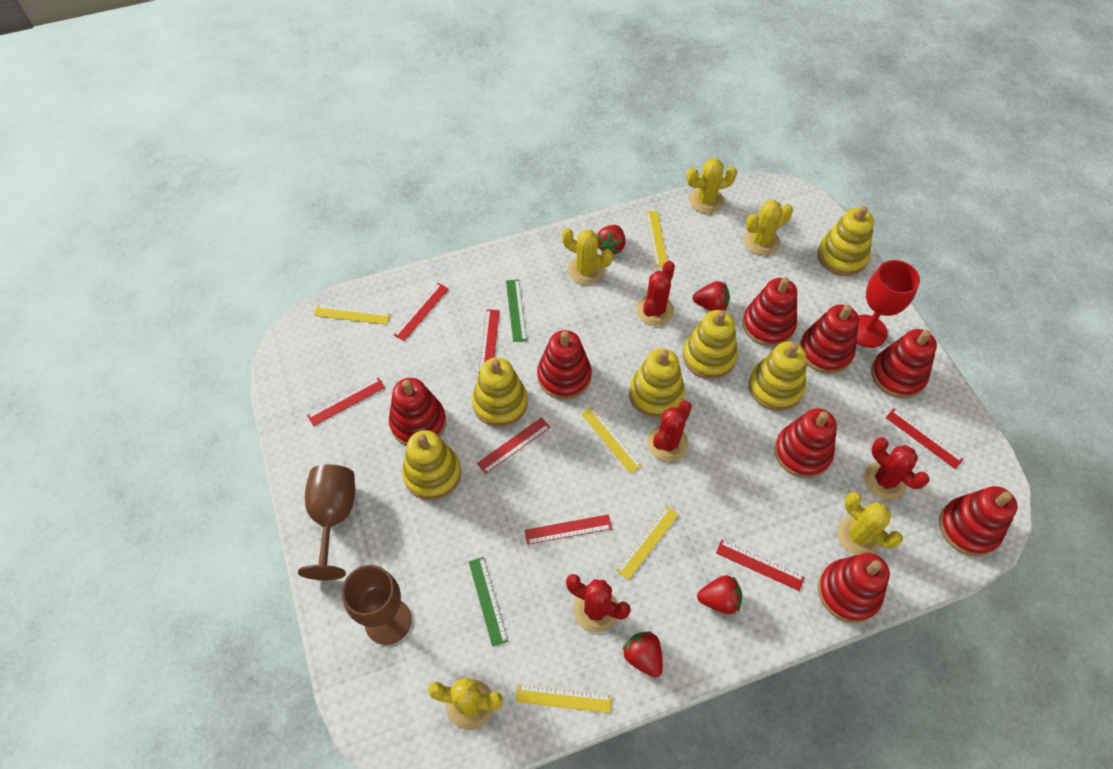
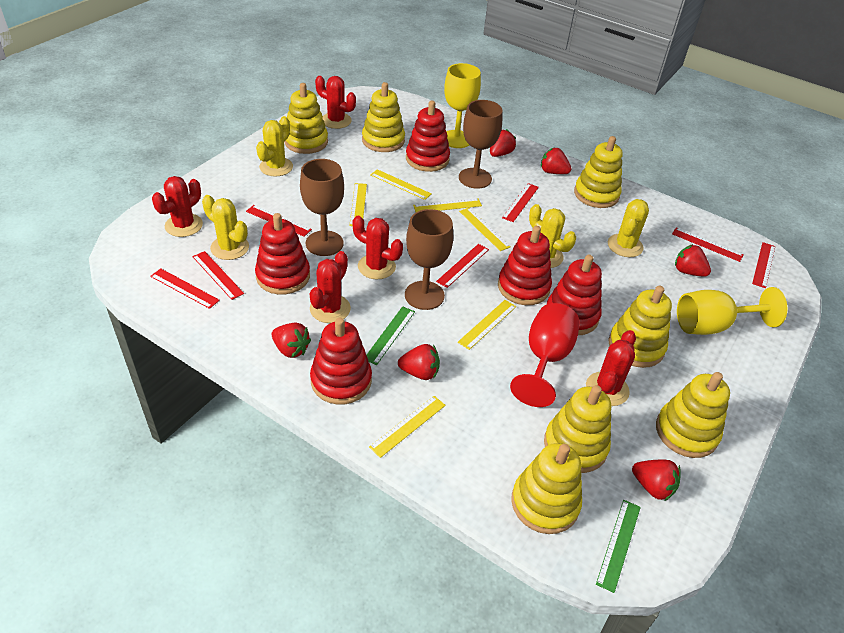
brown goblet: [298,465,355,580] [342,565,412,645] = 2 -> [300,159,344,256] [405,209,453,310] [459,100,502,189] = 3
red cactus: [566,574,631,633] [636,261,675,326] [647,400,692,462] [864,437,930,500] = 4 -> [152,176,203,237] [310,251,351,323] [315,76,356,129] [352,216,403,279] [586,330,636,406] = 5
red stacking toy: [389,378,446,446] [537,330,592,400] [742,277,797,347] [774,408,837,478] [800,304,859,374] [818,553,890,623] [871,329,937,399] [939,486,1018,556] = 8 -> [255,213,310,295] [310,318,372,405] [406,101,450,172] [498,226,552,305] [547,255,602,335] = 5
red strawberry: [597,225,625,254] [622,631,663,678] [693,281,730,311] [697,575,742,614] = 4 -> [272,323,311,358] [398,344,440,380] [490,129,516,157] [541,148,571,174] [632,460,681,501] [675,244,711,277] = 6
yellow cactus: [428,678,503,730] [562,228,613,285] [687,158,737,214] [744,200,793,256] [837,492,903,555] = 5 -> [202,195,249,260] [256,116,293,176] [529,204,576,268] [608,199,649,257] = 4
yellow goblet: none = 0 -> [444,63,481,148] [677,287,787,335] = 2
yellow ruler: [314,304,390,325] [516,684,612,713] [581,407,642,474] [616,506,679,580] [645,211,667,267] = 5 -> [349,183,367,226] [369,396,446,458] [370,169,432,200] [413,198,482,212] [458,300,516,350] [459,208,511,251] = 6
yellow stacking toy: [402,430,461,500] [472,357,528,427] [629,349,685,418] [683,310,738,379] [749,342,807,411] [817,206,874,276] = 6 -> [284,83,328,154] [362,82,405,152] [511,443,582,534] [544,385,611,473] [574,136,623,208] [608,286,672,368] [656,372,730,458] = 7

